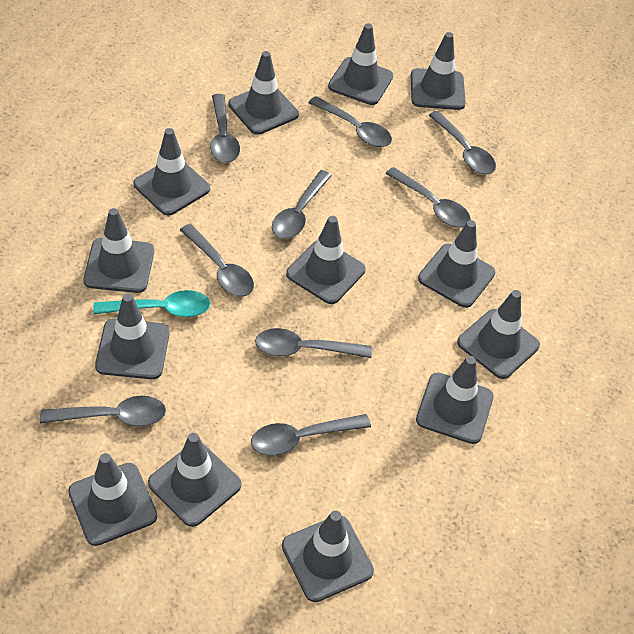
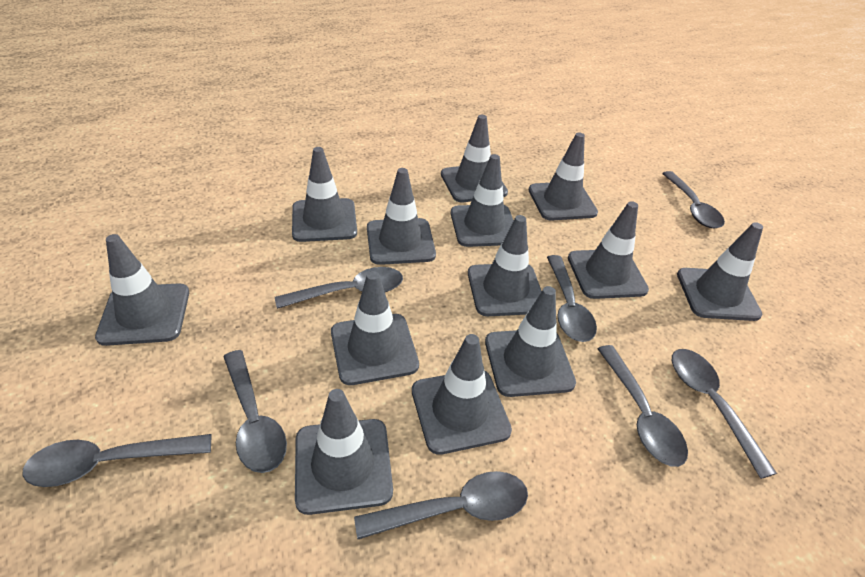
grey spoon: [40,396,166,426] [180,224,254,297] [210,94,240,163] [251,414,371,456] [255,328,372,358] [272,170,332,239] [308,96,392,147] [386,167,471,228] [429,111,496,174] = 9 -> [23,434,211,487] [223,350,287,473] [275,267,403,309] [354,471,528,539] [547,255,597,342] [598,345,688,467] [662,171,725,228] [672,349,777,479] = 8
turquoise spoon: [93,290,210,317] = 1 -> none = 0

